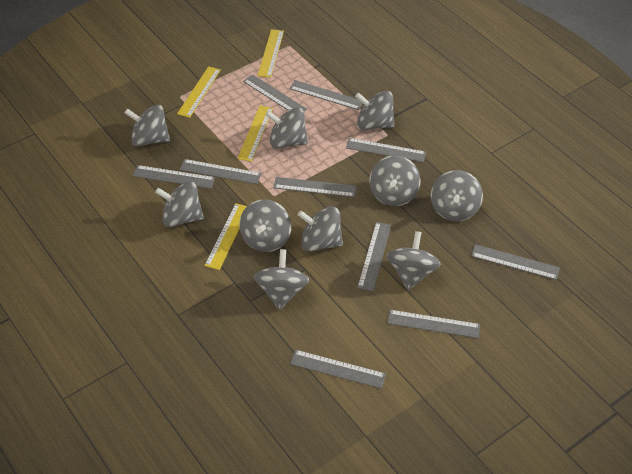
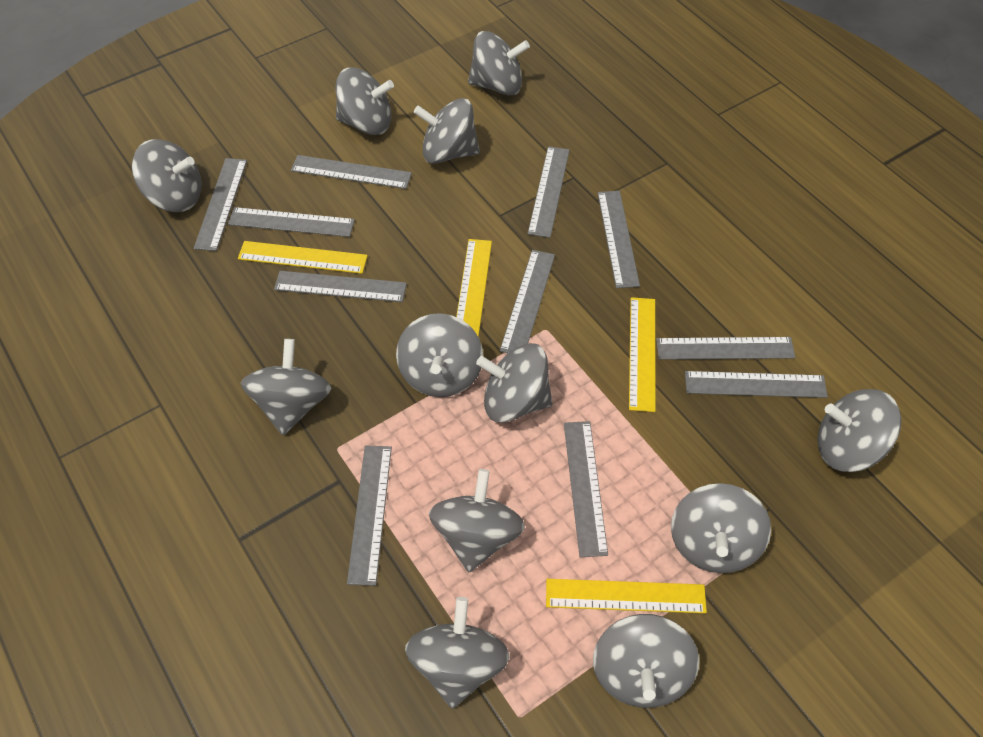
grey ruler: [133,165,215,189] [180,159,261,184] [243,74,307,111] [273,177,356,197] [289,80,363,110] [290,350,386,389] [346,138,426,162] [357,222,391,291] [387,310,480,338] [471,244,560,280] = 10 -> [194,158,247,251] [228,207,355,237] [274,271,407,302] [291,155,412,189] [347,445,392,586] [500,250,555,353] [528,146,570,238] [564,421,608,557] [598,191,640,288] [656,337,795,360] [685,371,828,398] = 11
grey spinning top: [125,105,170,146] [155,181,204,227] [239,199,291,252] [254,249,309,310] [266,107,308,149] [298,206,343,252] [355,91,395,130] [369,155,421,206] [387,231,441,290] [431,170,483,221] = 10 -> [132,139,202,212] [241,339,332,435] [336,68,394,135] [396,313,483,397] [405,597,510,708] [414,98,480,164] [429,469,525,572] [468,31,530,96] [476,343,553,423] [593,614,699,708] [671,483,771,573] [817,389,901,472] = 12

